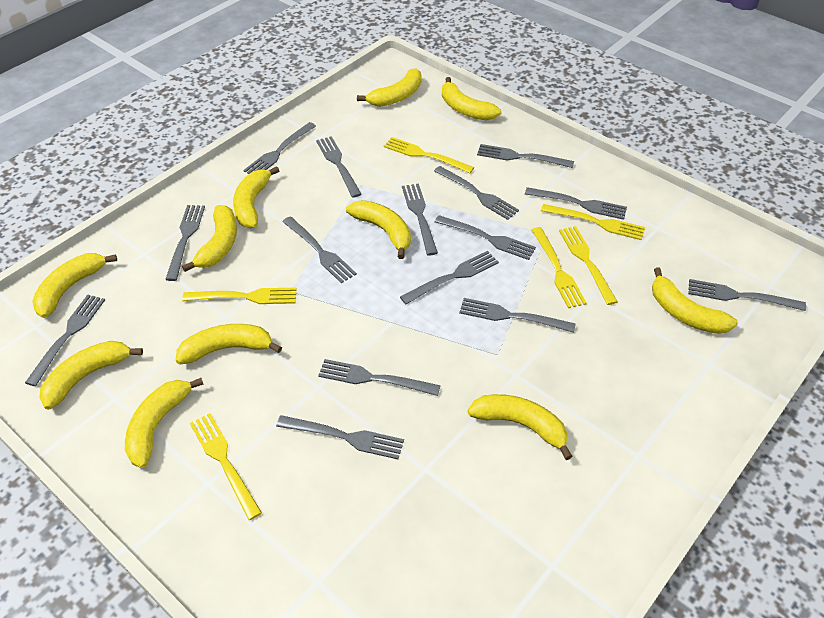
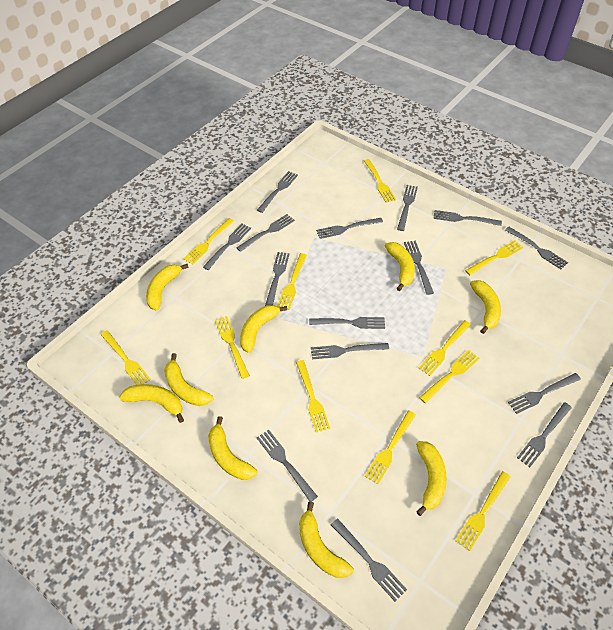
yellow banana: [32,253,117,318] [39,341,143,410] [125,378,204,468] [176,324,282,364] [182,205,237,272] [233,166,279,228] [346,200,411,259] [357,68,422,107] [442,77,501,121] [467,394,573,460] [652,267,738,334] = 11 -> [119,384,184,423] [146,264,188,311] [164,353,213,406] [208,416,257,480] [240,305,287,353] [299,501,354,578] [385,242,415,291] [416,441,447,516] [470,280,501,334] = 9
yellow fork: [182,288,297,304] [190,413,262,520] [384,137,474,173] [531,227,587,308] [541,204,645,240] [559,226,618,305] = 6 -> [101,330,151,385] [183,218,234,265] [215,316,250,379] [277,253,307,310] [296,360,330,433] [364,159,396,203] [365,411,416,484] [419,320,471,376] [419,350,480,403] [456,471,511,551] [465,240,523,275] = 11

